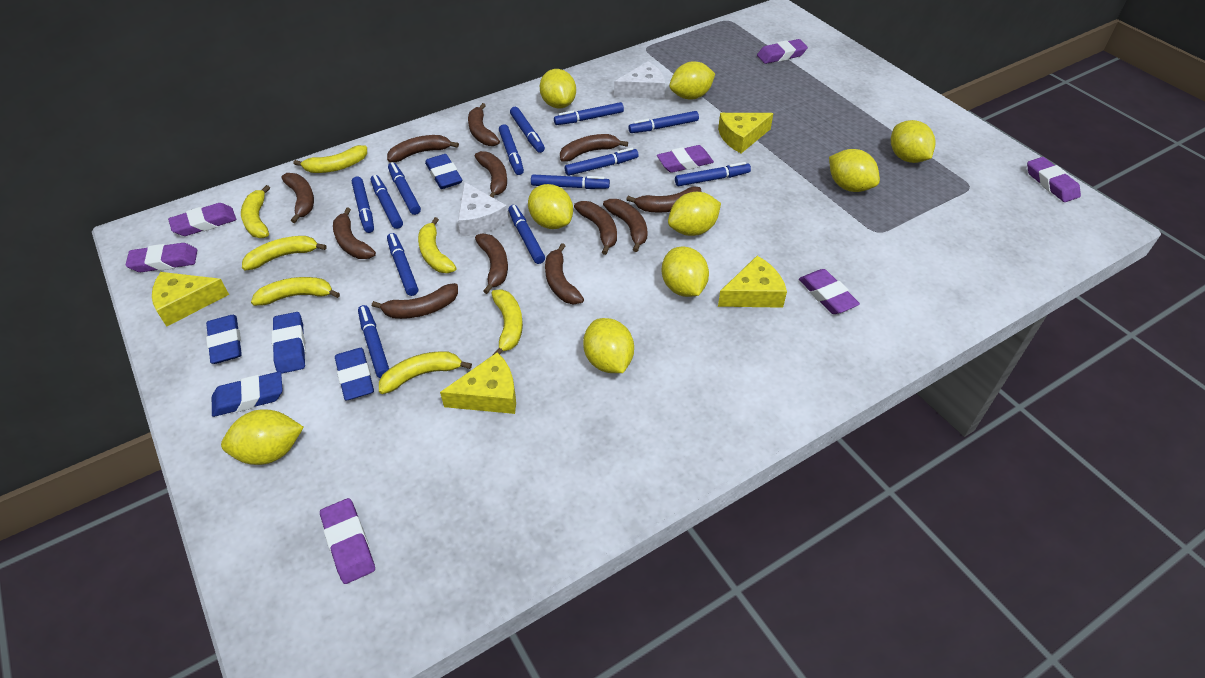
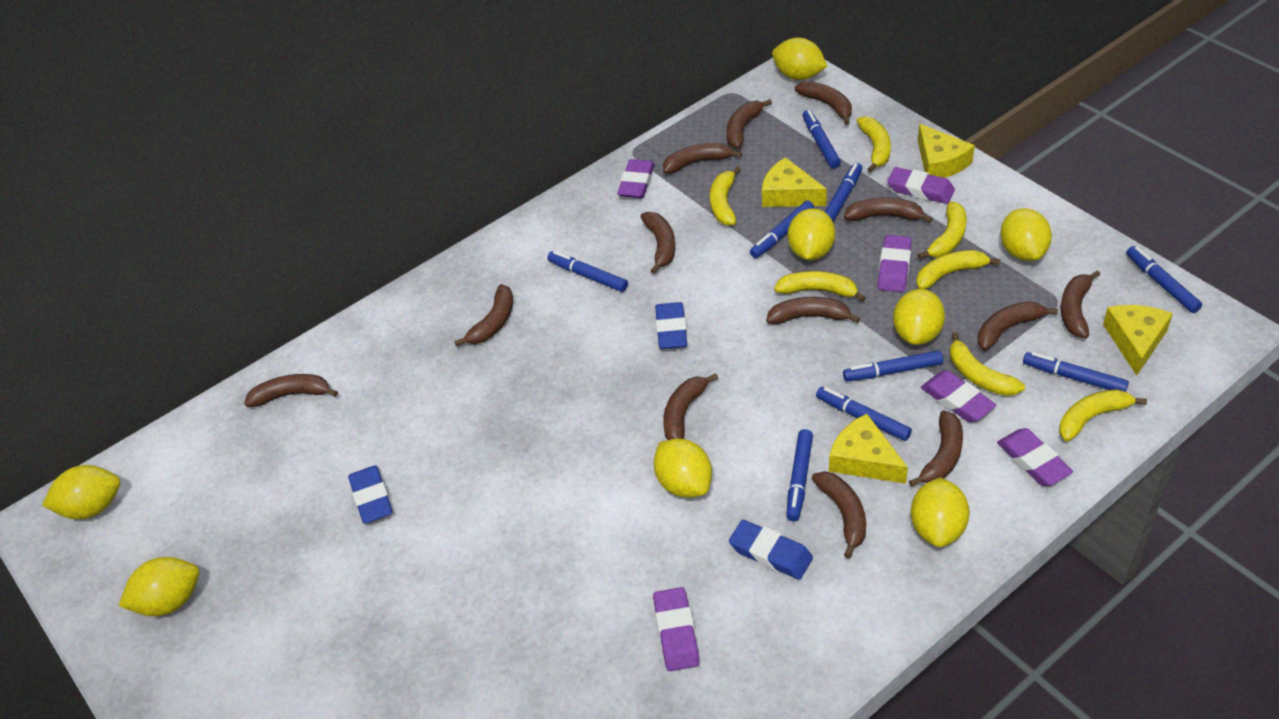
blue eraser: [206,315,242,364] [212,371,283,417] [272,312,306,374] [335,348,374,400] [425,154,462,189] = 5 -> [348,465,393,524] [655,302,687,349] [729,520,813,580] = 3
blue marker: [352,177,374,233] [358,305,389,378] [370,175,403,229] [387,233,418,296] [388,162,421,215] [499,124,524,175] [508,205,545,264] [510,107,545,153] [531,175,610,189] [554,102,624,125] [565,148,638,176] [628,111,699,133] [675,162,751,186] = 13 -> [547,251,628,292] [750,201,814,258] [786,429,813,521] [802,110,841,168] [816,387,912,441] [825,163,862,222] [843,350,943,381] [1023,352,1129,392] [1126,246,1202,313] = 9
brown banana: [281,173,314,223] [333,207,376,259] [372,283,458,319] [387,135,459,162] [468,103,500,146] [475,151,507,197] [475,234,508,294] [545,243,584,304] [560,134,628,162] [574,201,617,255] [603,199,647,252] [626,187,701,213] = 12 -> [244,374,338,407] [454,284,513,347] [641,212,675,274] [663,143,742,174] [663,373,718,440] [726,99,772,149] [766,297,860,324] [795,81,852,125] [812,471,866,558] [844,197,932,223] [909,410,963,487] [978,301,1058,350] [1061,270,1100,338] = 13
purple eraser: [125,243,197,272] [168,203,236,236] [320,498,375,584] [657,145,714,173] [757,39,808,64] [799,269,860,314] [1027,157,1081,202] = 7 -> [618,159,655,198] [653,587,700,671] [878,235,912,292] [887,167,955,204] [921,371,996,422] [997,428,1073,486] = 6
white cheese: [458,182,509,236] [614,62,665,99] = 2 -> none = 0
yellow lemon: [221,409,304,465] [528,184,573,229] [540,69,576,109] [583,318,634,373] [662,246,709,297] [668,192,721,236] [669,61,715,100] [829,149,880,192] [891,120,936,163] = 9 -> [42,465,120,519] [119,557,199,616] [654,439,712,498] [772,38,827,80] [788,208,835,260] [893,289,945,345] [910,477,970,547] [1001,208,1052,261] = 8

